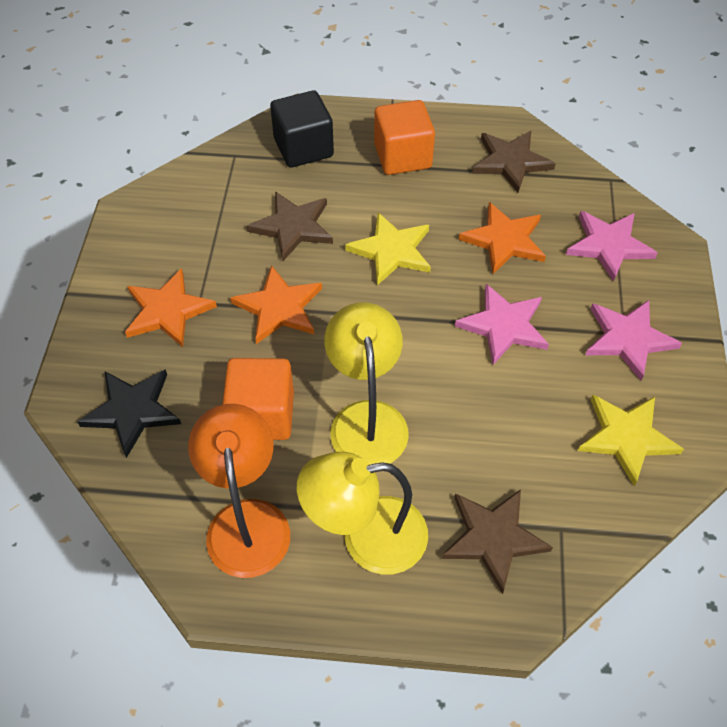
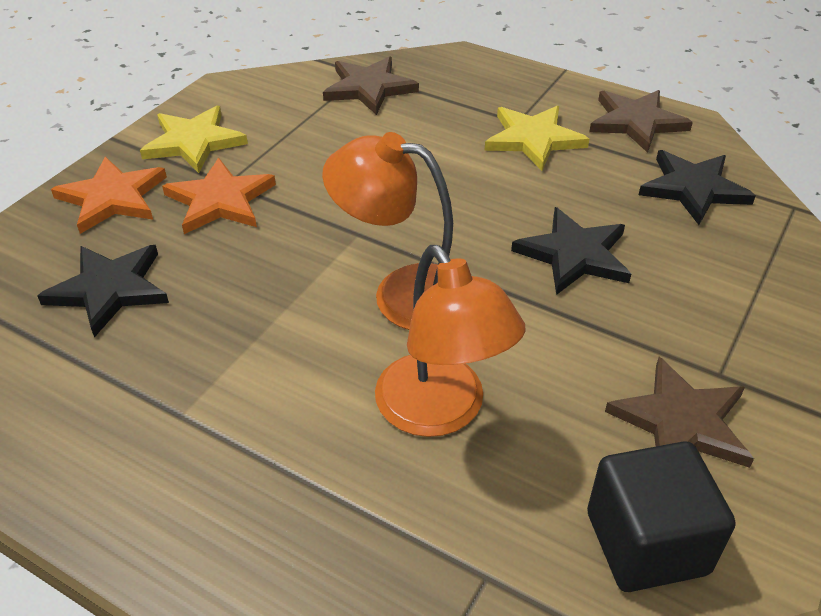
black star: [77,369,181,458] = 1 -> [37,245,169,337] [511,207,631,295] [639,150,756,225] = 3
orange cube: [222,358,294,440] [374,100,435,175] = 2 -> none = 0
orange lamp: [188,404,290,578] = 1 -> [322,132,453,330] [375,245,525,437] = 2
orange star: [125,268,217,347] [230,265,322,344] [458,202,546,274] = 3 -> [51,157,167,234] [162,158,276,234] = 2
pink star: [455,284,549,365] [566,211,657,282] [585,300,682,381] = 3 -> none = 0
yellow lamp: [297,452,428,575] [324,303,409,465] = 2 -> none = 0

